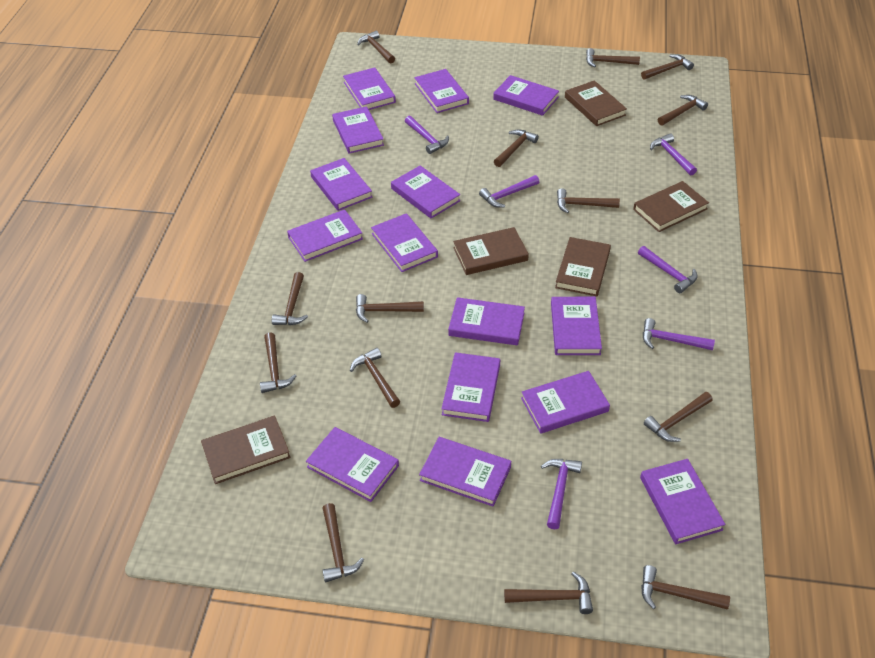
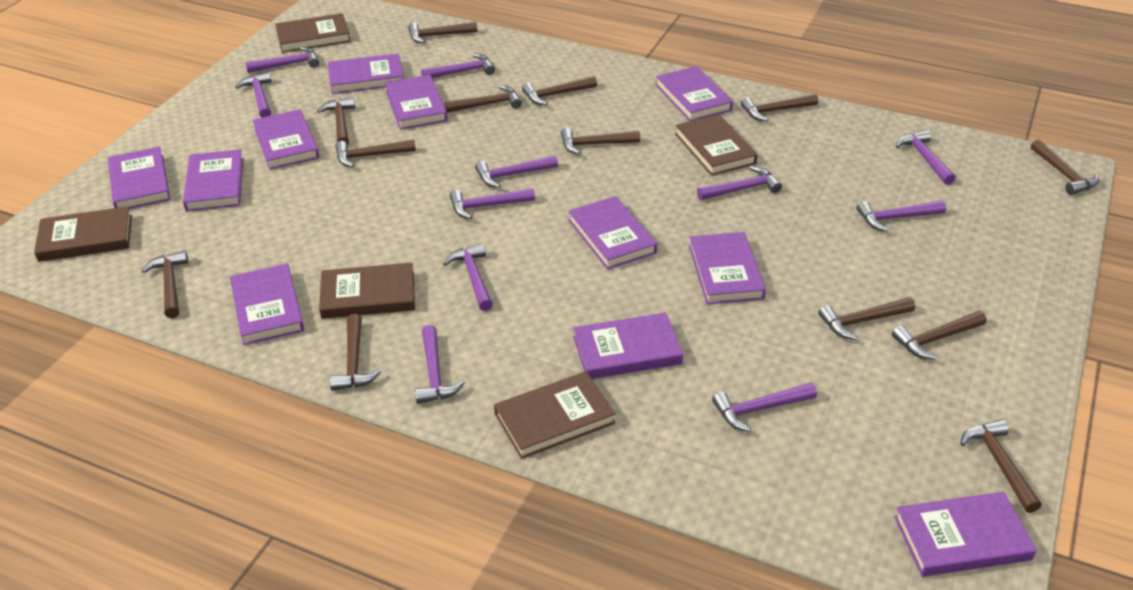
brown hammer: [260,332,296,393] [272,272,308,325] [322,503,364,582] [350,348,400,408] [356,294,424,323] [357,30,395,63] [494,129,539,167] [504,572,593,614] [557,188,620,213] [586,48,640,67] [641,54,694,80] [641,565,730,610] [644,392,713,442] [658,95,708,126] = 14 -> [141,250,188,318] [317,97,355,145] [330,314,381,391] [335,139,416,168] [408,22,477,43] [445,85,522,113] [522,76,597,105] [561,128,640,155] [741,94,818,121] [818,297,915,340] [892,311,986,360] [960,419,1042,513] [1031,139,1099,195] = 13
purple book: [287,209,363,262] [306,427,399,502] [310,158,372,211] [332,106,384,154] [343,67,396,110] [371,213,438,272] [391,165,460,218] [414,69,469,113] [419,437,511,506] [441,352,500,422] [448,297,525,345] [493,75,559,116] [521,371,610,434] [551,297,602,355] [640,459,725,544] = 15 -> [108,147,171,209] [183,149,244,212] [230,264,304,345] [252,109,319,170] [328,53,404,94] [385,74,448,130] [568,196,657,270] [573,313,683,379] [656,66,733,121] [689,232,766,304] [894,492,1037,577] = 11
purple hammer: [405,116,449,154] [479,175,539,208] [541,459,582,529] [638,246,697,293] [643,318,715,350] [650,133,697,175] = 6 -> [235,72,272,118] [245,47,319,73] [415,325,465,404] [421,53,495,78] [443,243,493,311] [450,188,535,219] [475,155,558,188] [697,166,782,200] [712,383,817,432] [856,201,946,232] [896,130,956,185] = 11

